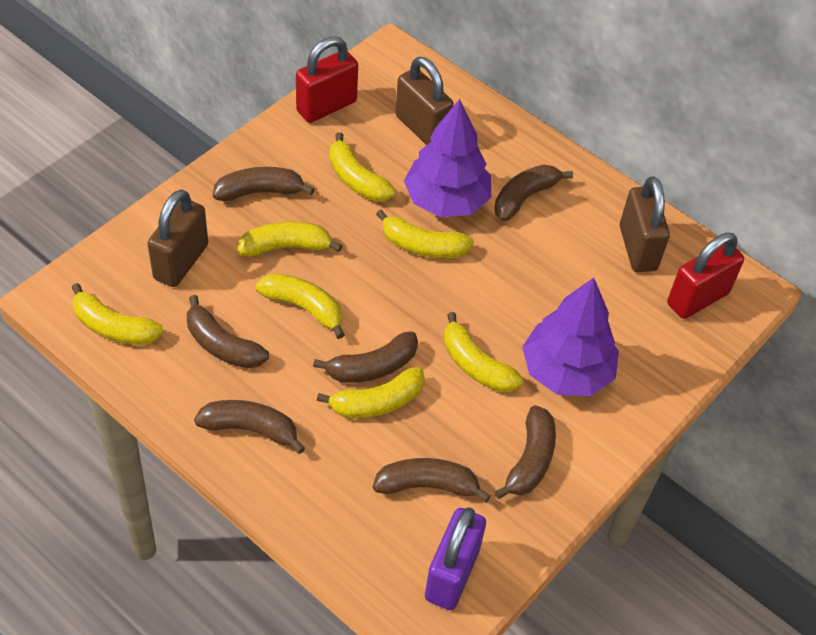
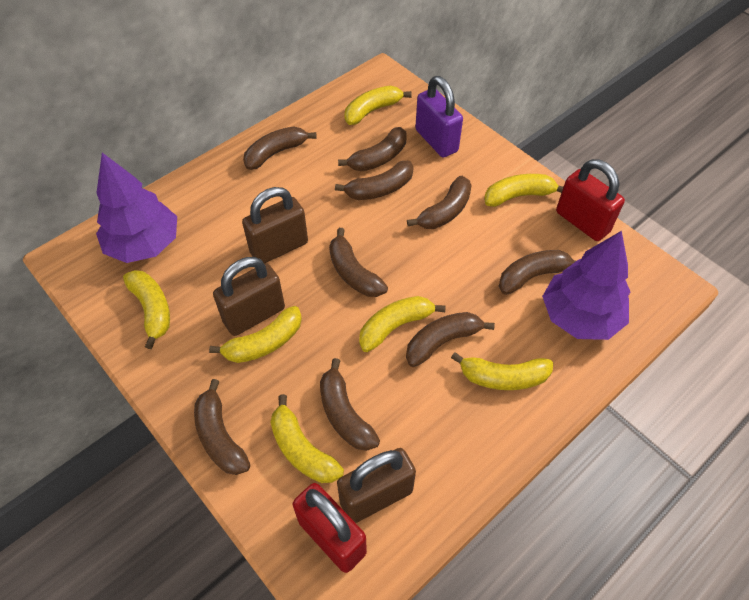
brown banana: [187,295,269,369] [194,400,305,454] [213,167,314,201] [313,331,418,383] [373,458,491,503] [494,165,573,221] [494,405,556,499] = 7 -> [194,379,250,475] [243,126,317,170] [320,358,380,451] [329,228,388,297] [335,161,414,200] [338,127,407,171] [406,312,495,367] [407,176,472,229] [499,250,576,295] = 9

